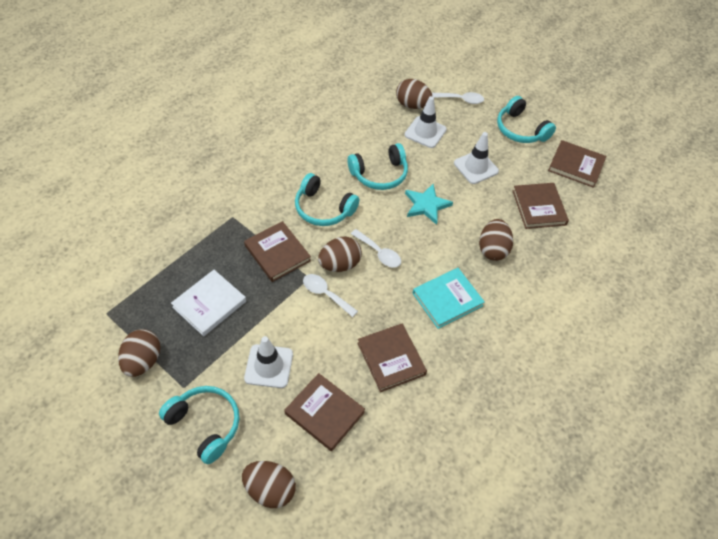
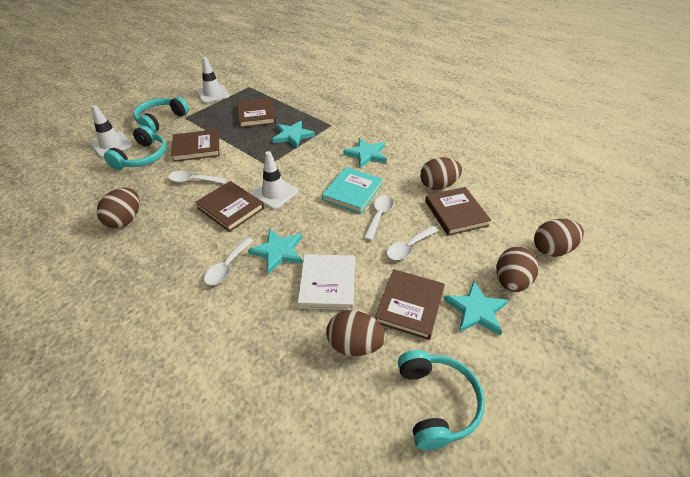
turquoise headphones: [159,386,240,464] [295,173,360,226] [347,143,408,190] [497,96,556,143] = 4 -> [104,125,166,170] [133,97,189,132] [398,350,485,450] = 3
turquoise star: [405,184,453,225] = 1 -> [248,228,303,274] [273,120,315,148] [343,138,387,168] [444,281,509,336] = 4
white spoon: [303,274,358,317] [351,229,401,268] [432,92,484,104] = 3 -> [168,171,227,184] [204,237,254,285] [364,195,394,240] [387,226,438,260] = 4

